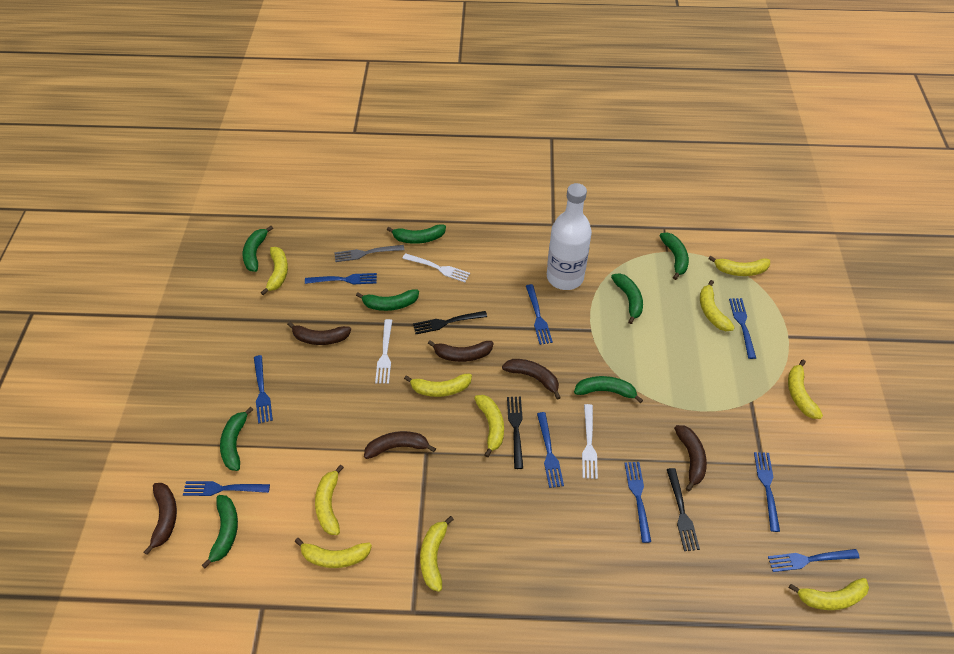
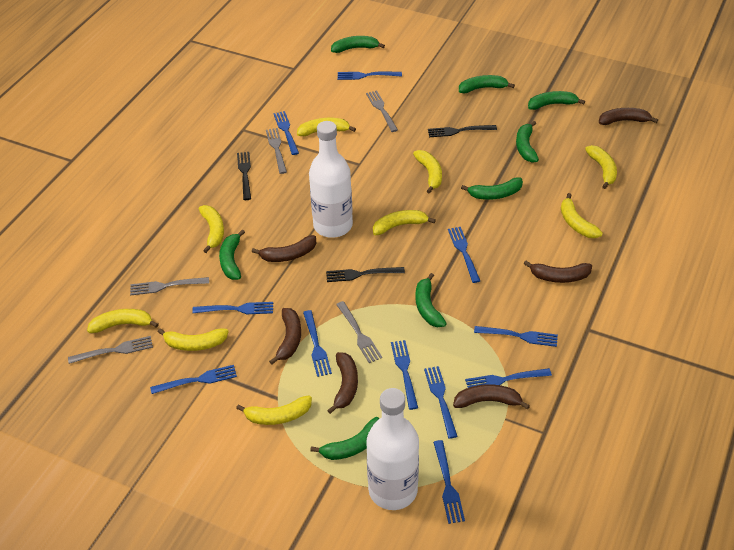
blue fork: [183,481,270,496] [254,355,273,424] [305,273,377,285] [526,284,553,345] [537,412,564,488] [625,462,651,543] [729,298,756,359] [754,452,780,532] [768,549,860,572] = 9 -> [150,365,237,394] [192,302,273,314] [273,111,299,155] [303,310,332,377] [338,71,402,80] [391,340,418,410] [424,366,458,439] [433,440,465,524] [448,227,480,283] [465,368,552,388] [474,326,558,347] = 11
grey fork: [334,245,404,262] = 1 -> [68,336,153,364] [130,277,209,296] [266,128,287,174] [336,301,382,363] [366,91,398,132] = 5
white bottle: [547,183,592,290] = 1 -> [309,121,353,238] [366,388,419,510] = 2
white fork: [375,319,392,384] [402,253,470,282] [582,404,598,479] = 3 -> none = 0
yellow banana: [261,247,288,295] [295,538,372,568] [315,465,344,535] [404,373,472,397] [420,516,454,592] [474,395,504,458] [700,280,735,331] [708,256,770,276] [788,360,823,419] [789,578,869,610] = 10 -> [87,309,159,333] [157,328,229,351] [199,205,224,253] [236,396,312,425] [297,118,356,136] [373,210,436,235] [413,150,442,194] [561,193,603,238] [585,145,617,189] = 9

